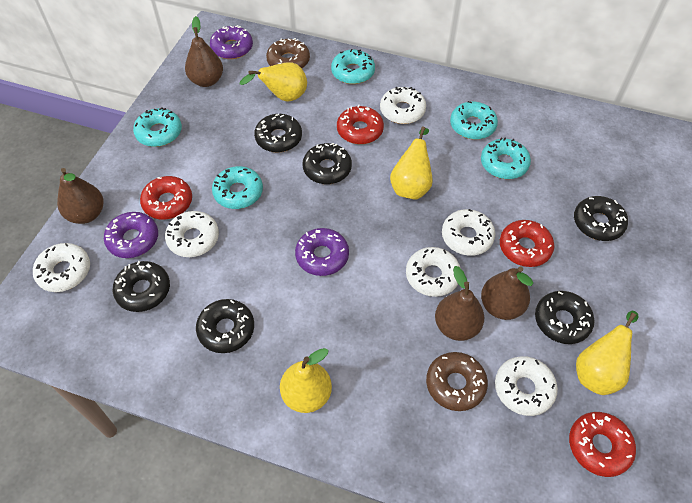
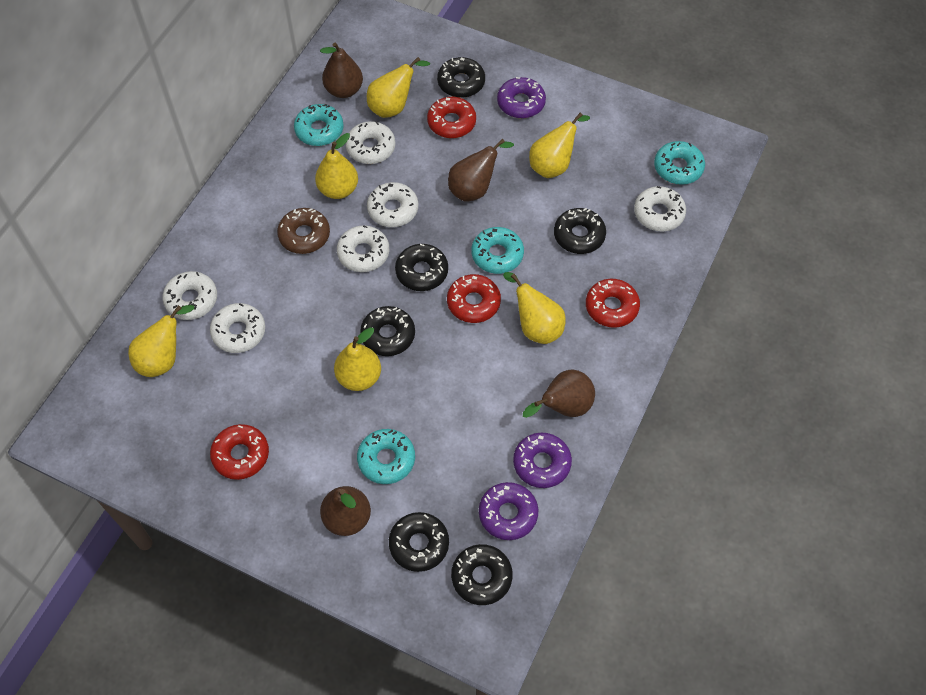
brown donut: [266,38,310,68] [426,352,488,411] = 2 -> [277,208,330,254] = 1
turquoise donut: [133,107,182,147] [212,166,263,209] [331,49,375,84] [450,101,498,140] [481,138,531,179] = 5 -> [294,104,344,146] [357,429,415,484] [471,227,524,274] [654,141,705,185] = 4
yellow pear: [240,62,307,102] [280,348,332,413] [390,127,433,200] [576,311,639,395] = 4 -> [128,305,194,377] [315,133,358,199] [334,327,381,391] [367,57,430,118] [503,272,566,344] [529,113,590,178] = 6

